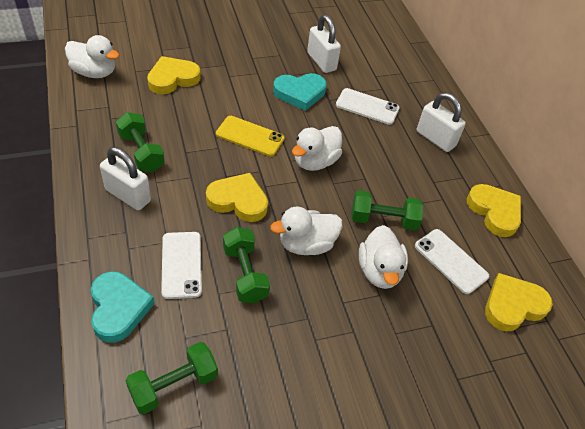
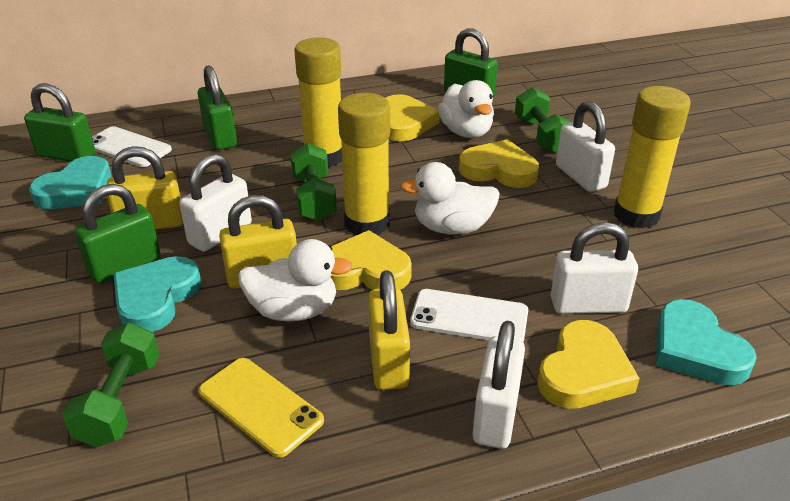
green dumbbell: [116,112,165,172] [125,342,218,414] [223,227,270,303] [351,190,424,230] = 4 -> [62,323,160,447] [290,143,337,221] [515,87,570,153] = 3
green padlock: none = 0 -> [24,83,96,162] [74,184,161,284] [198,65,237,150] [444,28,498,98] = 4
turquoise heart: [91,271,155,343] [273,73,327,111] = 2 -> [29,156,112,209] [113,256,201,332] [656,299,757,386] = 3
white duck: [65,35,119,78] [270,207,342,255] [292,126,342,171] [359,225,408,289] = 4 -> [238,239,353,321] [400,162,500,235] [438,80,494,138] = 3
white padlock: [100,147,151,210] [307,15,341,73] [417,92,466,152] = 3 -> [179,154,252,252] [472,321,525,449] [551,222,638,314] [556,101,615,192] = 4
white phone: [161,232,202,299] [336,88,400,125] [415,229,489,294] = 3 -> [92,126,172,167] [410,289,528,342] = 2
yellow glue stick: none = 0 -> [294,37,342,167] [338,93,390,235] [614,86,691,229] = 3
yellow padlock: none = 0 -> [107,146,183,230] [219,195,297,289] [368,270,410,390] = 3

